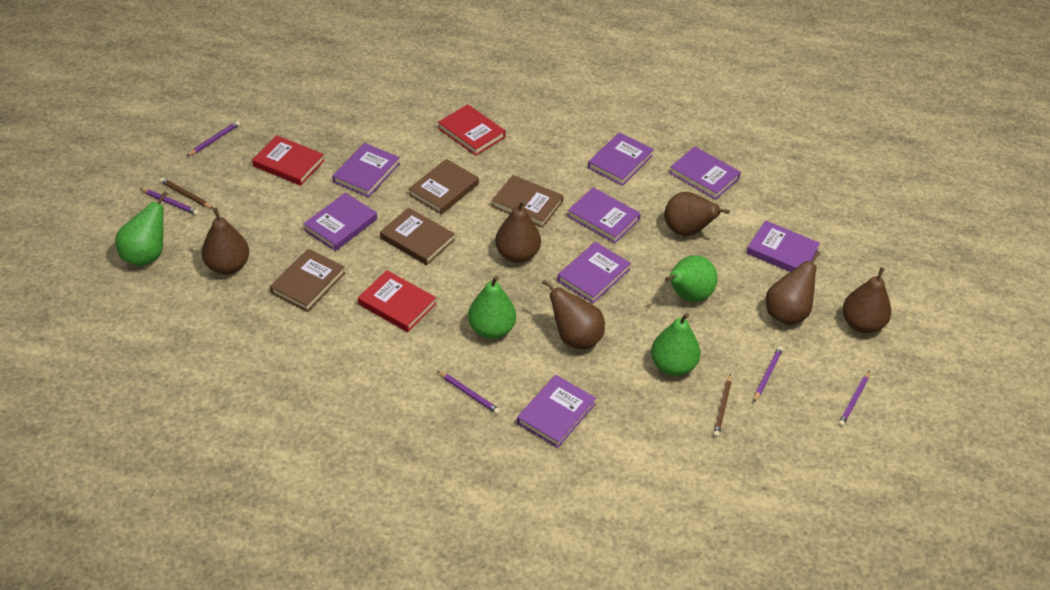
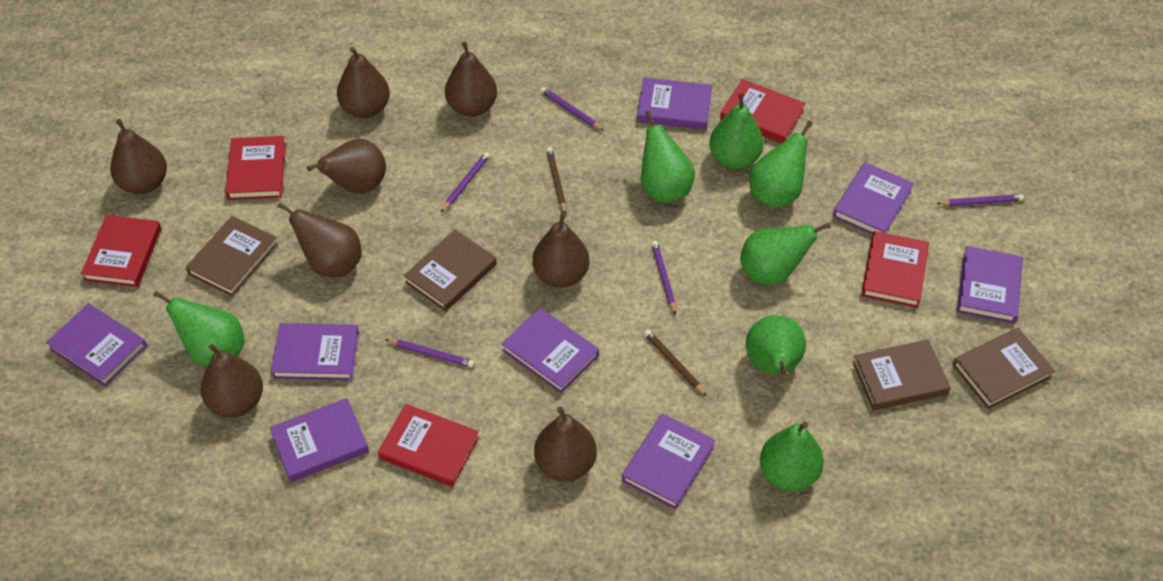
brown pear: [202,208,249,275] [495,200,541,263] [542,279,605,350] [664,192,730,237] [766,251,820,325] [843,267,891,333] = 6 -> [110,119,167,194] [200,344,263,417] [277,202,362,277] [307,139,386,194] [337,47,390,118] [445,41,497,117] [532,212,589,288] [534,406,597,481] = 8
green pear: [115,191,168,266] [468,276,516,339] [651,313,701,376] [665,255,718,302] = 4 -> [153,291,244,367] [641,110,695,203] [709,93,764,169] [740,222,831,285] [746,315,806,375] [749,121,813,208] [760,422,824,491] = 7
red book: [252,135,324,186] [358,270,436,332] [438,104,506,156] = 3 -> [81,215,161,287] [225,136,286,200] [378,404,479,487] [720,79,805,143] [861,231,929,308] = 5

